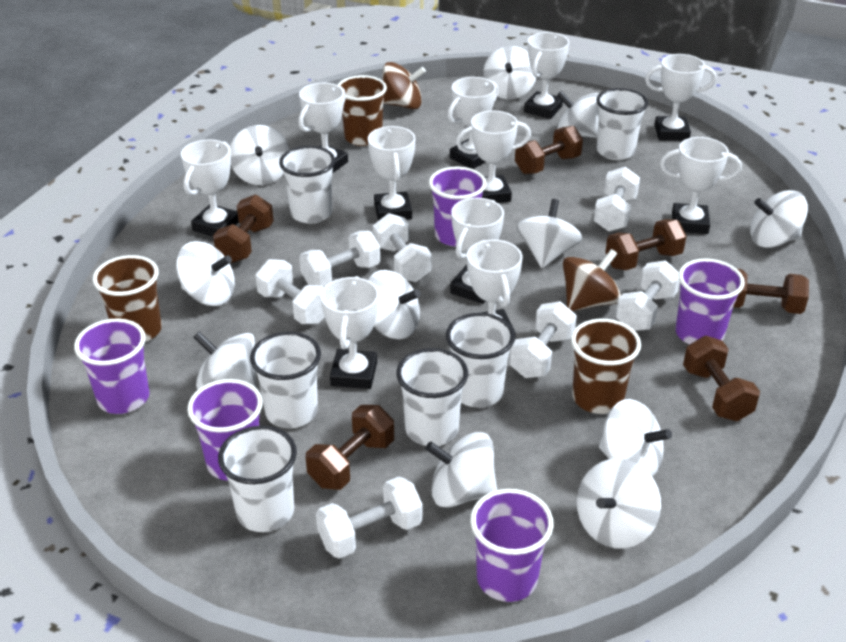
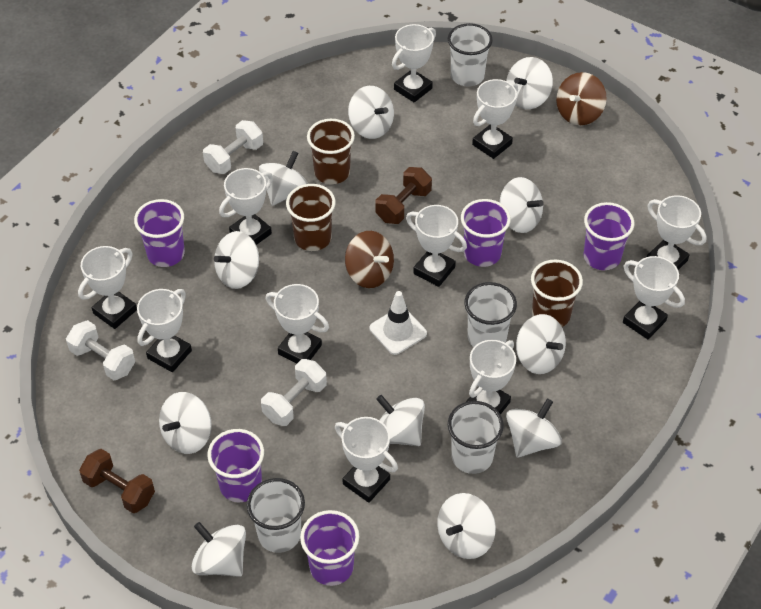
brown dumbbell: [213,194,274,263] [306,405,394,490] [515,126,583,174] [605,219,687,270] [683,336,760,421] [733,269,809,314] = 6 -> [79,449,155,513] [376,167,432,224] = 2
white cup: [218,426,297,532] [250,332,321,428] [279,146,335,224] [396,348,468,446] [446,313,515,408] [596,88,648,160] = 6 -> [247,478,305,553] [448,23,493,86] [448,401,504,474] [464,282,517,347] = 4
white dumbbell: [255,259,324,324] [299,231,380,287] [316,477,423,559] [373,213,431,282] [509,301,577,378] [594,167,640,232] [615,260,680,331] = 7 -> [66,320,135,380] [203,120,263,174] [261,359,327,426] = 3
white traffic cone: none = 0 -> [369,291,427,355] = 1

